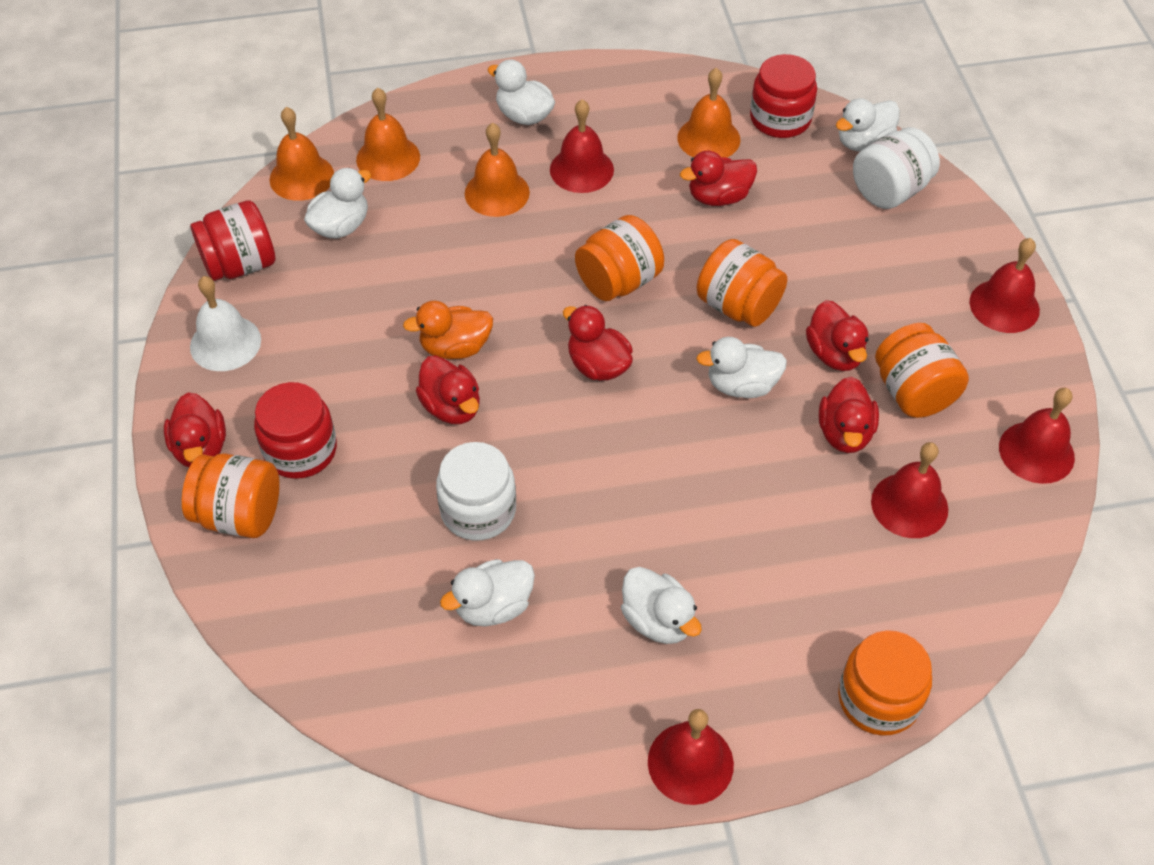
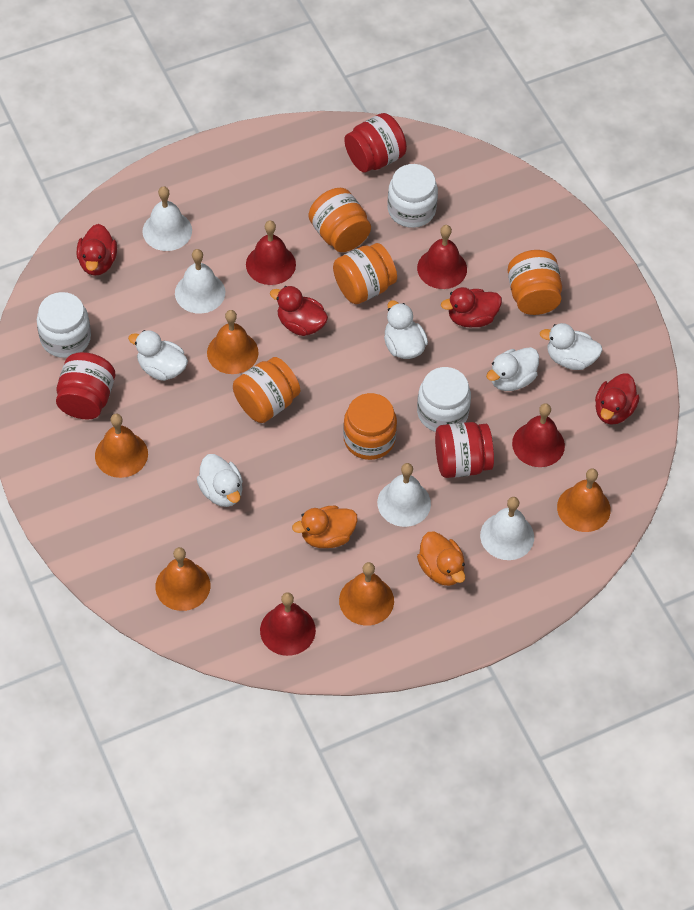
orange bell: [270,107,334,201] [356,87,420,181] [465,123,530,217] [677,68,740,158] = 4 -> [95,413,148,478] [155,547,210,611] [207,310,259,374] [339,562,394,626] [557,468,611,532] = 5
orange duck: [403,301,493,359] = 1 -> [292,505,358,548] [417,531,466,586] = 2
red bell: [550,99,614,193] [648,709,734,805] [871,442,948,538] [970,238,1040,333] [999,388,1075,484] = 5 -> [246,221,296,285] [260,592,316,656] [417,225,467,289] [512,403,565,467] = 4
red duck: [164,392,226,467] [416,356,480,424] [563,305,633,381] [680,151,757,206] [806,300,868,371] [819,377,879,453] = 6 -> [76,224,117,276] [270,286,328,336] [441,287,502,328] [595,373,640,425] = 4
white bell: [190,276,261,371] = 1 -> [142,186,192,251] [175,249,225,314] [377,463,431,527] [480,497,534,560] = 4
white duck: [304,168,371,239] [440,559,535,626] [488,59,555,125] [621,567,702,644] [696,337,787,398] [836,98,900,151] = 6 -> [128,330,188,381] [197,454,243,507] [384,300,428,359] [486,347,539,391] [540,323,603,370] = 5
white jar: [436,442,516,540] [853,127,940,209] = 2 -> [37,292,91,358] [387,164,438,228] [417,367,471,432] = 3

